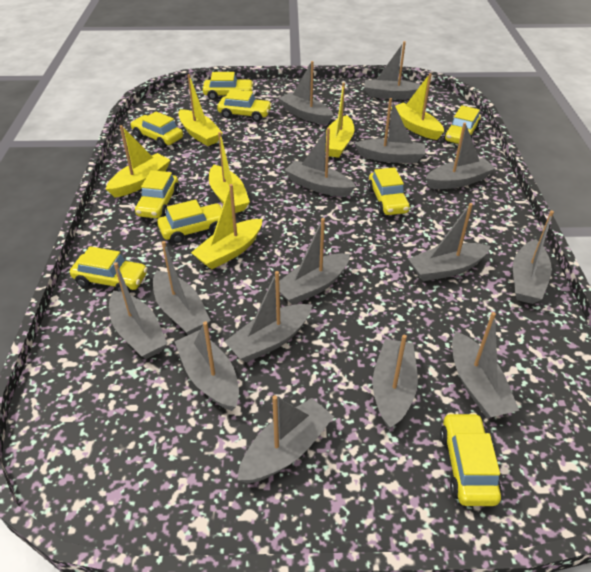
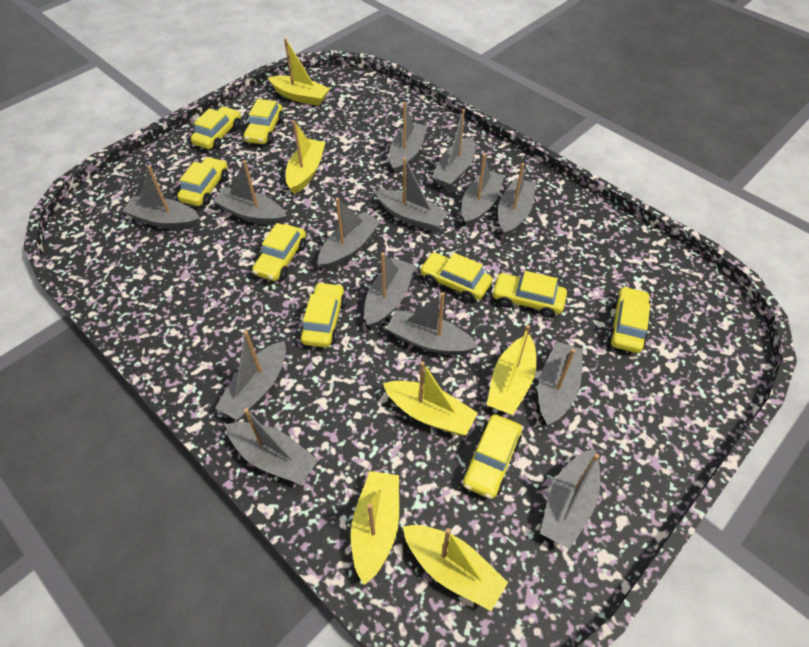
grey boat: [109,262,168,359] [153,241,211,335] [174,321,239,411] [224,271,312,363] [238,395,334,483] [275,218,350,305] [279,61,333,125] [285,128,356,196] [354,98,425,163] [364,41,421,100] [373,335,418,429] [409,203,491,281] [426,122,496,189] [452,312,519,418] [513,210,554,304] = 15 -> [123,166,200,229] [213,160,286,225] [215,331,286,420] [226,408,318,485] [318,198,381,270] [364,252,416,328] [375,157,448,231] [386,292,478,355] [389,102,427,174] [432,109,476,189] [462,153,504,227] [498,163,536,237] [538,342,583,425] [540,449,600,549] = 14

